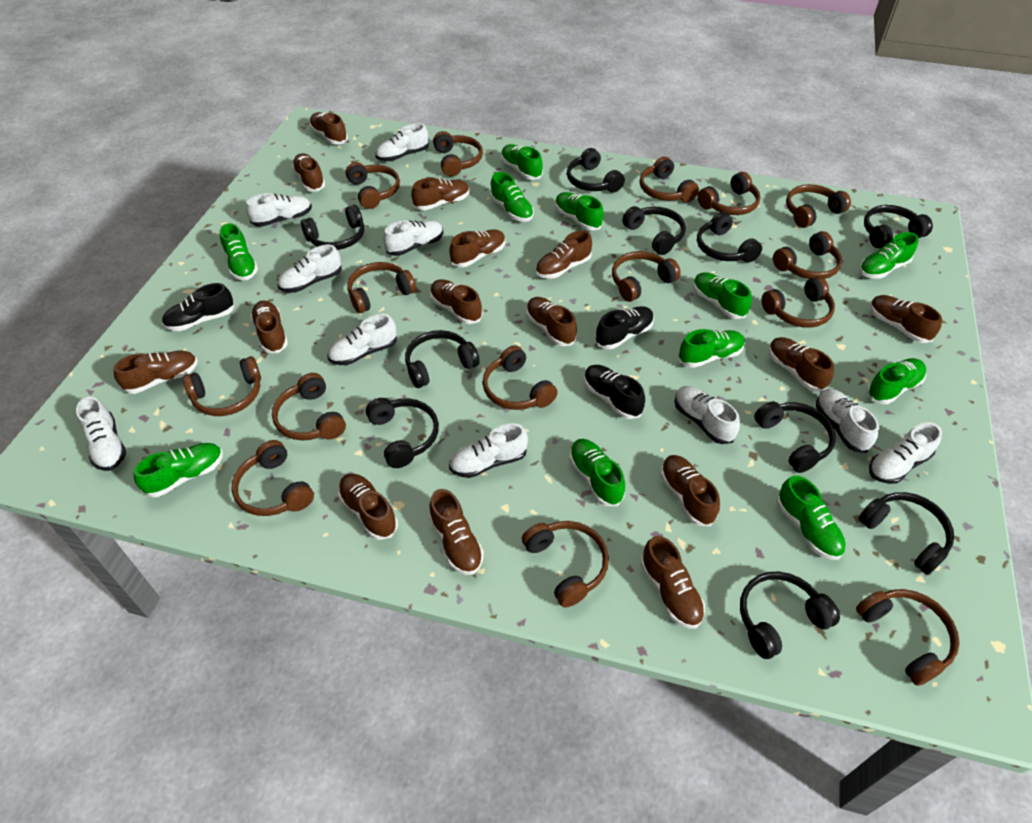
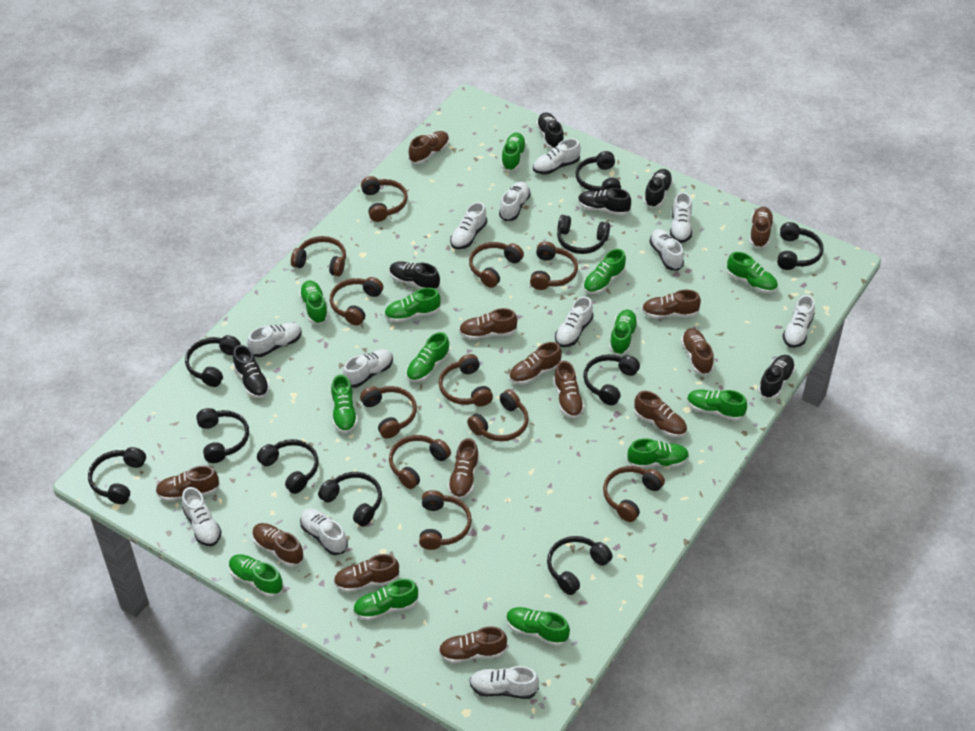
black shoe: [162,283,235,331] [584,365,645,419] [595,306,654,349] = 3 -> [233,345,270,398] [389,261,440,290] [536,112,564,149] [578,188,631,216] [644,169,673,208] [758,355,795,399] = 6
brown headphones: [183,356,261,416] [232,440,314,516] [272,373,346,441] [345,162,400,209] [347,262,416,313] [433,131,483,177] [482,345,558,410] [522,521,609,607] [612,251,681,302] [640,157,699,202] [698,172,760,215] [762,276,835,328] [773,231,842,279] [786,184,851,228] [856,589,960,686] = 15 -> [291,236,346,276] [329,277,383,326] [360,386,417,439] [361,176,408,222] [389,435,451,489] [419,490,472,550] [439,354,493,407] [467,389,529,441] [469,242,524,288] [530,241,578,290] [603,466,665,522] = 11
brown shoe: [114,351,198,394] [250,301,288,353] [292,153,325,191] [309,112,348,145] [338,474,398,540] [411,177,469,210] [429,489,484,575] [430,279,483,324] [450,229,506,267] [526,297,577,346] [535,230,592,279] [641,536,705,628] [660,455,720,526] [769,337,834,391] [870,295,942,343] = 15 -> [155,465,220,501] [252,523,304,567] [334,554,399,592] [408,131,449,164] [439,626,507,663] [448,438,479,499] [459,308,517,340] [509,342,562,385] [553,361,585,419] [634,391,687,437] [642,290,701,319] [681,328,714,375] [750,207,774,249] = 13
green shoe: [133,443,223,497] [220,223,258,280] [490,172,534,222] [501,144,543,180] [555,192,604,231] [569,439,625,506] [678,329,745,368] [693,272,752,319] [777,475,846,560] [859,232,919,279] [866,358,926,404] = 11 -> [229,554,283,597] [299,280,329,325] [331,375,358,433] [353,579,418,621] [384,288,441,323] [406,332,450,382] [501,133,527,172] [506,607,570,646] [583,249,626,294] [609,310,638,356] [627,438,689,468] [687,389,747,421] [727,252,778,293] = 13
white shoe: [76,396,126,471] [246,193,312,227] [278,245,341,293] [327,314,397,365] [375,123,429,161] [383,220,443,256] [449,423,528,478] [674,386,740,444] [816,389,879,453] [869,422,942,484] = 10 -> [182,487,222,546] [247,323,302,357] [300,508,348,555] [343,349,393,388] [450,202,487,249] [469,666,539,699] [499,182,531,221] [533,138,581,174] [555,296,593,347] [649,229,684,271] [670,192,692,243] [783,295,815,348] = 12

